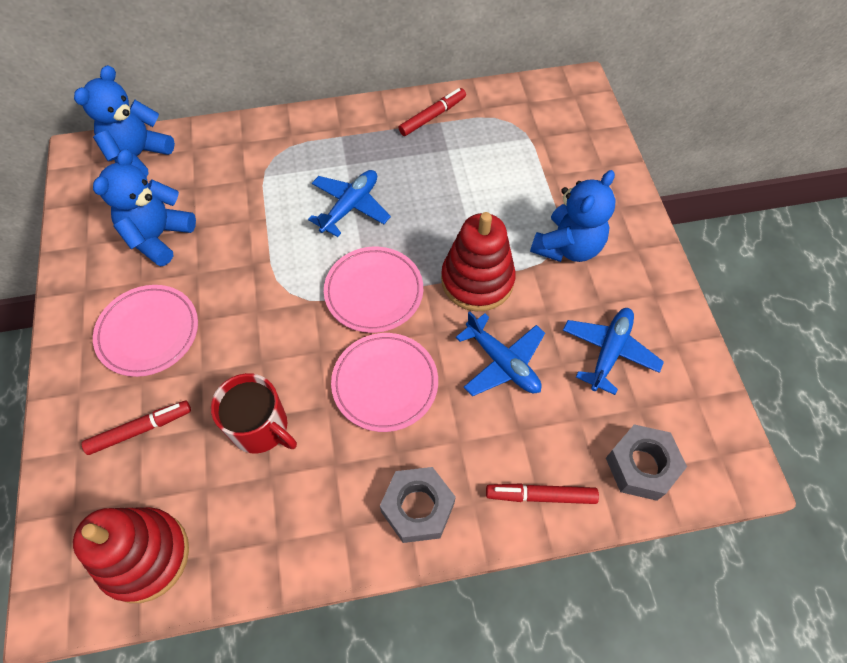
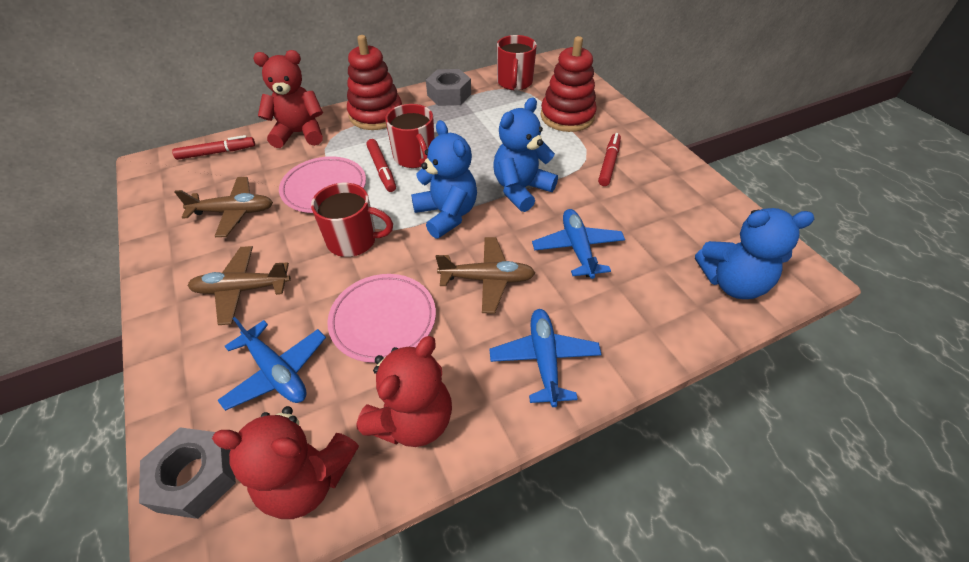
brown plane: none = 0 -> [175,177,273,237] [188,246,291,325] [436,237,535,313] = 3
pink plate: [93,285,198,377] [324,247,423,333] [331,333,438,432] = 3 -> [279,156,366,213] [328,274,436,363] = 2
red mug: [211,373,297,454] = 1 -> [311,183,393,257] [385,104,434,168] [497,35,537,90] = 3
red teddy bear: none = 0 -> [212,406,359,519] [253,50,323,148] [356,336,452,447] = 3

